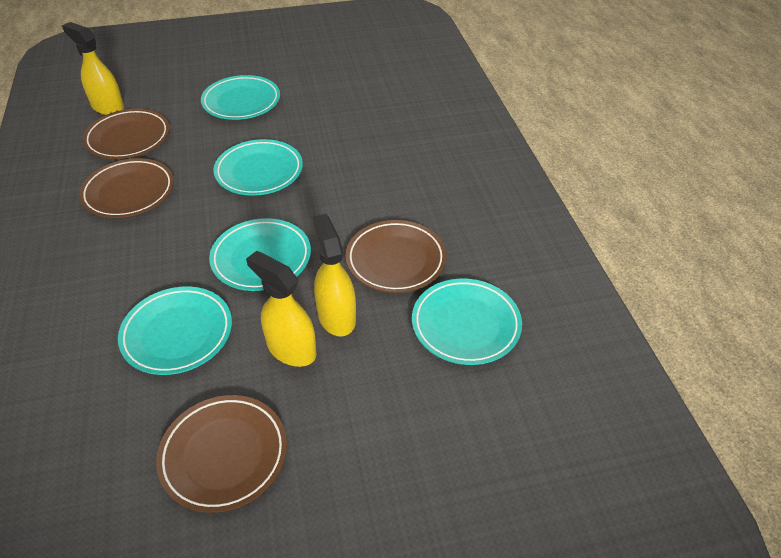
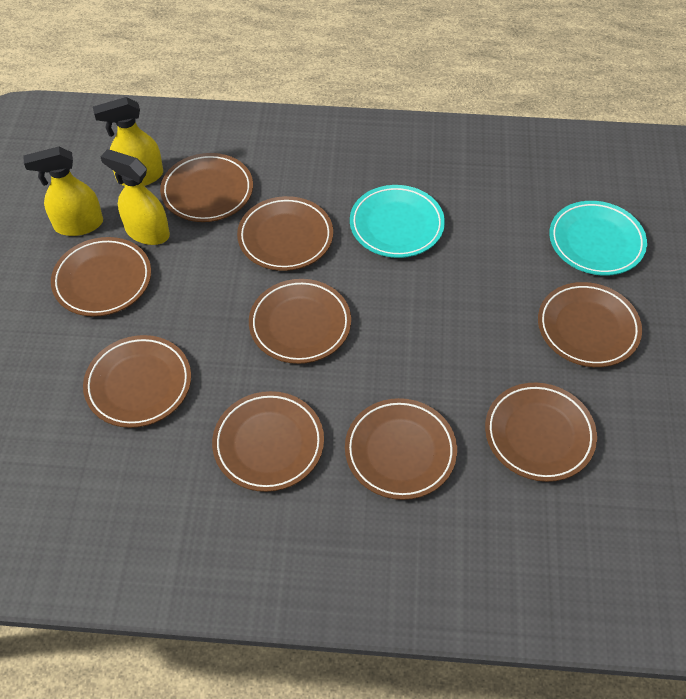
brown plate: [79,158,174,218] [83,109,170,159] [156,395,287,513] [346,220,447,293] = 4 -> [51,237,151,317] [83,335,191,428] [160,153,253,222] [212,391,324,492] [237,196,333,271] [249,279,351,364] [345,398,457,500] [485,383,597,482] [538,282,642,367] = 9
turquoise plate: [118,287,232,375] [201,75,280,120] [209,218,311,291] [213,139,303,196] [412,278,522,365] = 5 -> [350,185,445,258] [549,201,647,276] = 2

